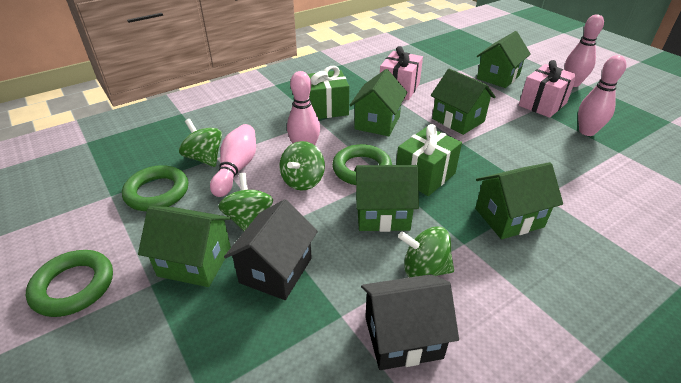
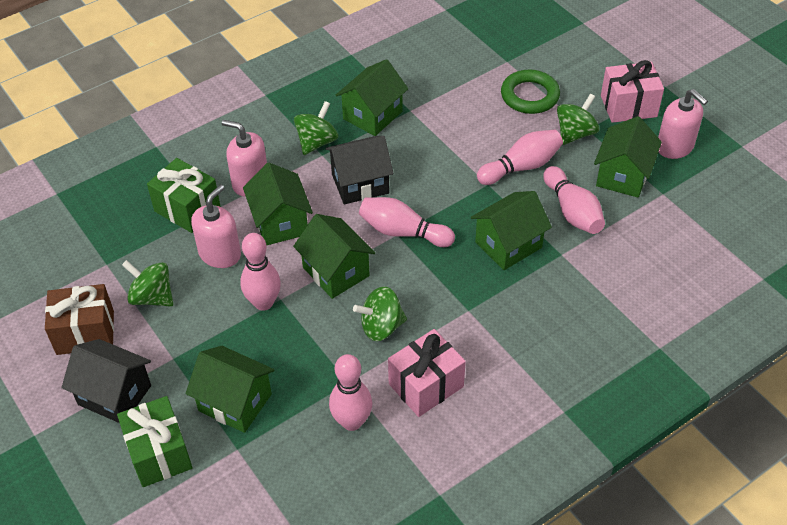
brown gift: none = 0 -> [45,284,114,355] = 1
green ring: [26,250,113,317] [122,165,188,211] [332,144,392,185] = 3 -> [501,70,560,114] = 1
pink bowling pin: [210,124,256,197] [287,71,320,145] [565,14,604,87] [578,55,626,136] = 4 -> [240,233,281,311] [329,354,372,431] [359,197,455,247] [477,129,563,185] [543,166,605,234] = 5
pink soap dispenser: none = 0 -> [191,185,241,268] [222,120,267,197] [658,89,708,159] = 3

